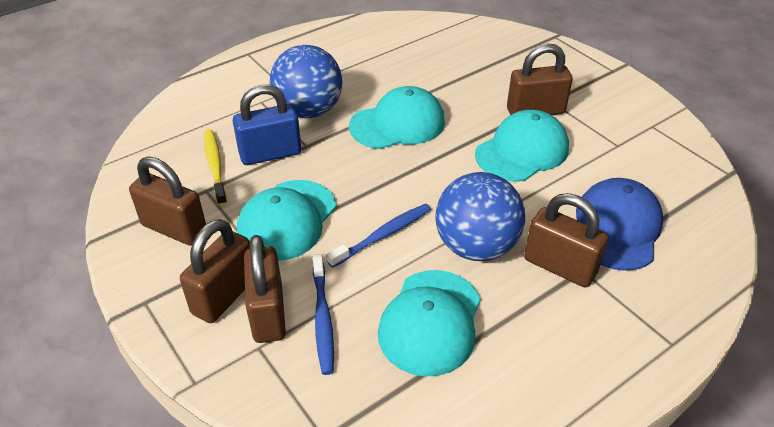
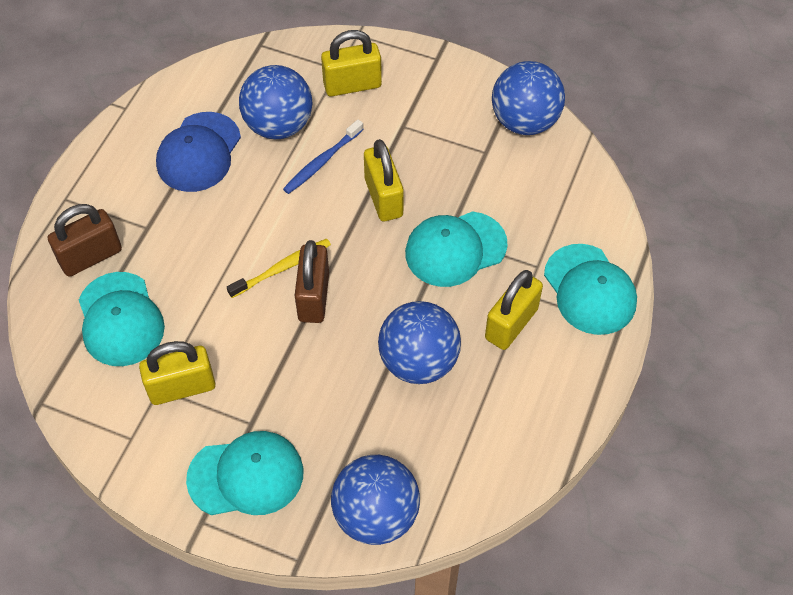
blue ball: [270,45,343,118] [435,172,525,261] = 2 -> [239,65,313,139] [331,455,420,545] [378,301,461,384] [492,61,565,135] = 4
blue padlock: [233,85,301,165] = 1 -> none = 0
blue toothbrush: [313,254,334,375] [327,204,431,268] = 2 -> [283,120,364,194] = 1
brown padlock: [129,157,206,246] [180,219,250,323] [244,235,286,343] [507,44,573,115] [524,193,608,287] = 5 -> [48,204,122,277] [295,240,329,323] = 2
yellow padlock: none = 0 -> [139,341,215,405] [321,30,382,96] [364,139,404,221] [485,270,543,350] = 4

